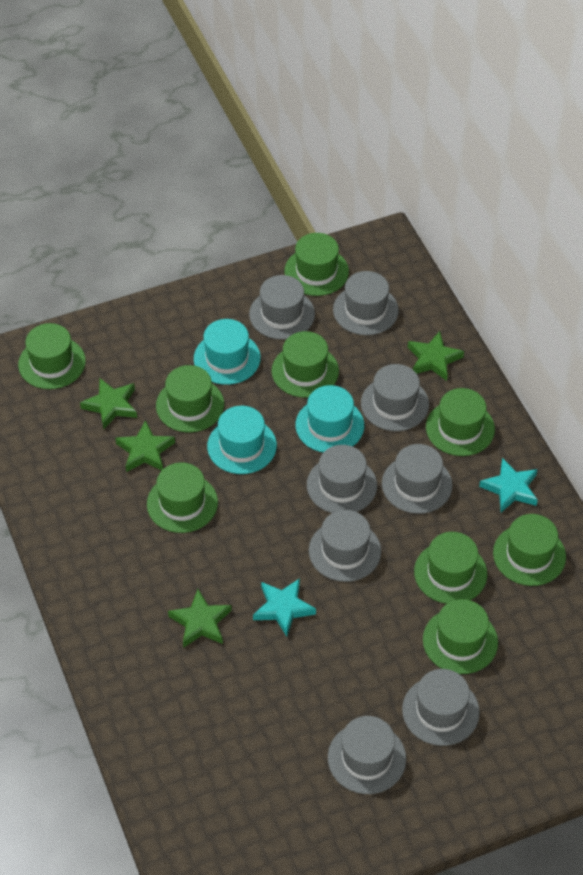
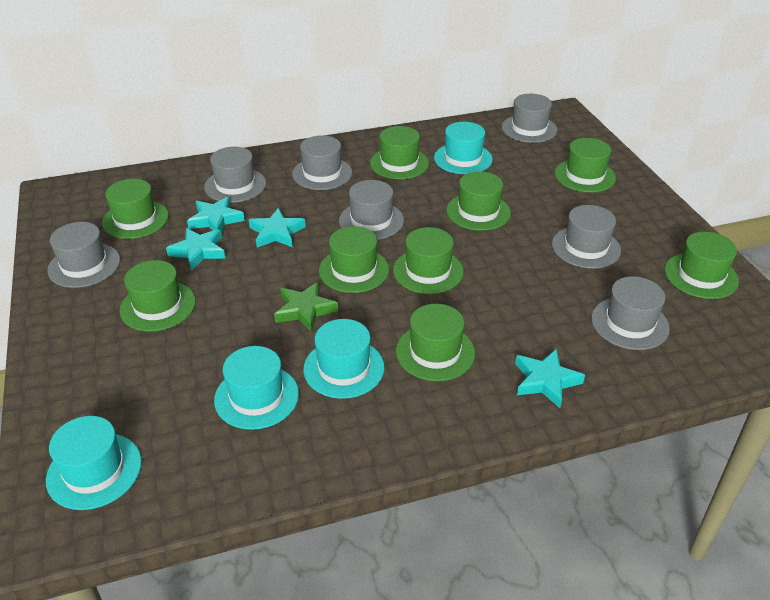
green star: [80,378,137,430] [115,420,175,472] [168,589,232,648] [408,331,464,381] = 4 -> [274,282,338,332] = 1
grey hat: [249,275,315,340] [307,445,377,513] [309,510,381,582] [328,716,406,794] [333,271,399,335] [361,364,429,431] [382,444,453,514] [402,669,480,746] = 8 -> [47,222,120,288] [204,147,266,203] [292,135,352,190] [339,180,404,240] [502,94,558,143] [552,205,621,269] [591,276,670,350] = 7
turquoise hat: [194,319,261,385] [207,406,277,474] [296,385,364,453] = 3 -> [46,416,142,510] [214,346,299,430] [303,319,385,399] [434,122,493,174] = 4
turquoise star: [253,578,316,636] [479,458,538,512] = 2 -> [166,228,226,271] [187,196,245,231] [249,208,306,247] [515,349,585,408] = 4

